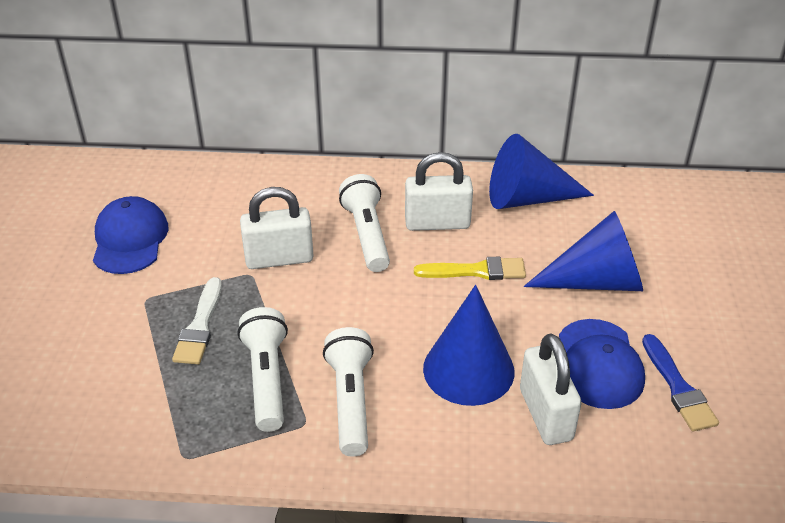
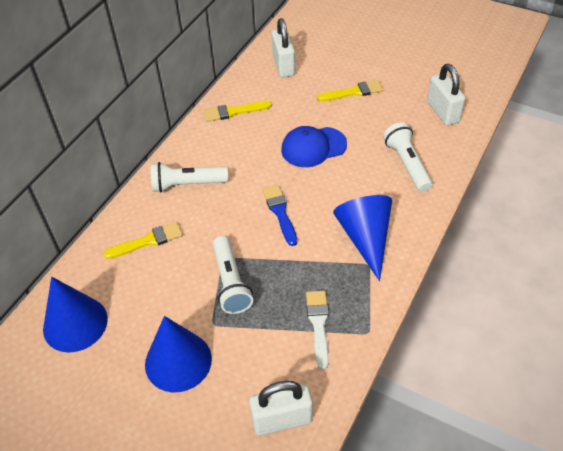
blue cap: [93,196,168,274] [559,319,645,409] = 2 -> [281,126,347,167] = 1
yellow brush: [414,257,526,280] = 1 -> [103,222,183,259] [204,101,272,122] [317,80,383,101] = 3

